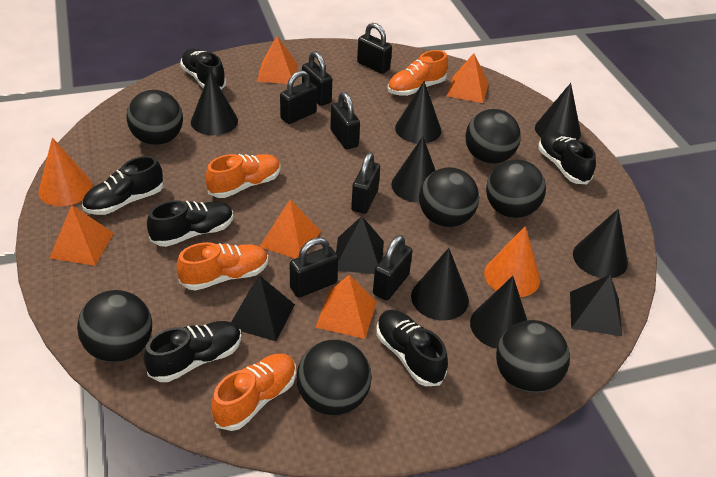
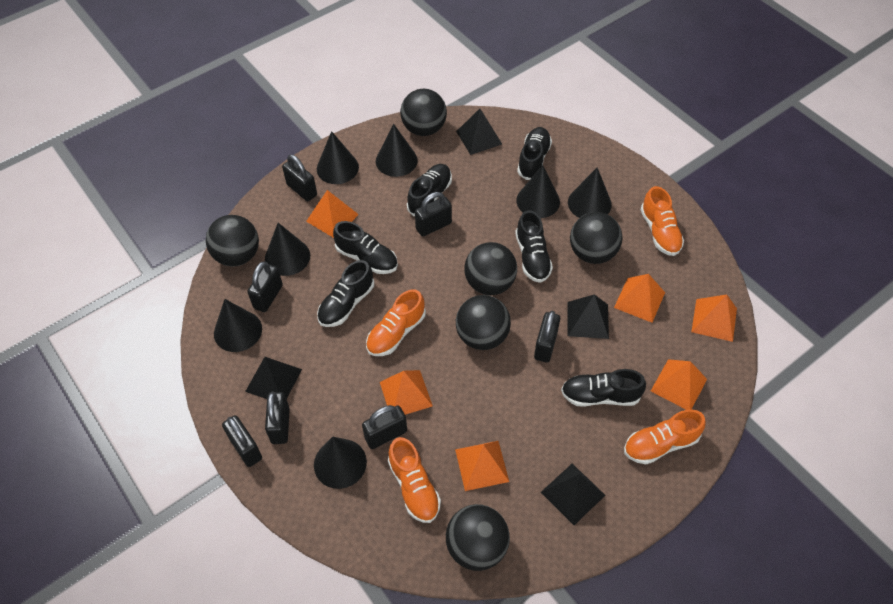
black ball: [77,290,152,362] [126,90,183,145] [297,339,372,415] [419,167,479,227] [465,109,521,164] [486,159,546,218] [496,320,570,393] = 7 -> [206,215,259,267] [400,89,447,136] [446,504,510,571] [456,295,511,350] [464,242,517,295] [570,212,623,264] = 6
black pyramid: [231,276,295,341] [336,216,384,274] [570,275,622,336] = 3 -> [245,357,302,399] [456,109,502,155] [541,464,605,525] [568,294,609,339] = 4
orange cone: [38,138,93,206] [484,226,540,297] = 2 -> none = 0
orange pyramid: [50,205,114,266] [257,36,298,85] [259,199,321,259] [315,275,377,339] [447,53,489,103] = 5 -> [306,190,359,238] [380,370,433,415] [455,441,509,491] [614,274,665,323] [651,359,707,410] [691,294,737,342] = 6

